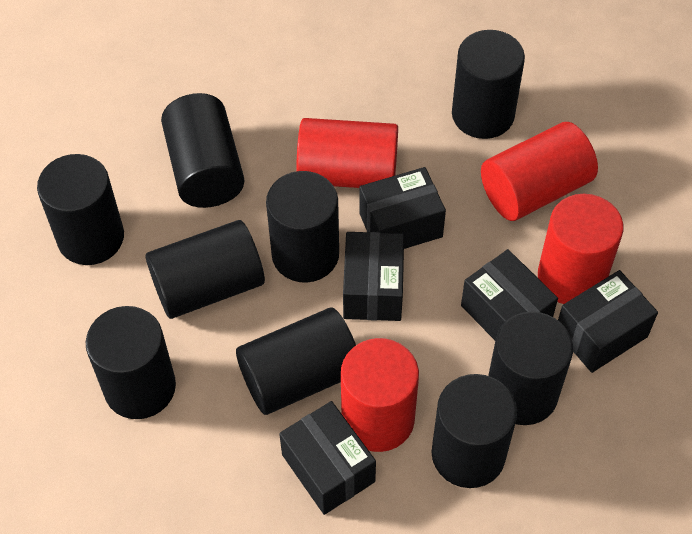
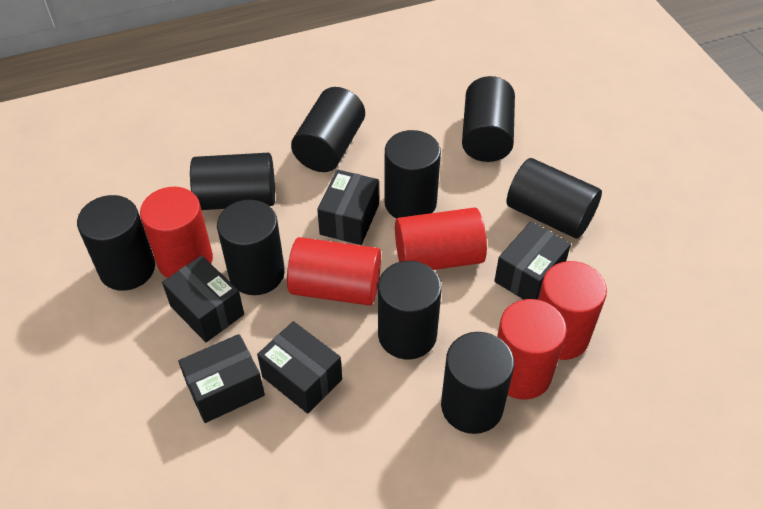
red cylinder: [296,118,398,188] [341,338,419,452] [481,122,598,221] [538,194,623,304] = 4 -> [140,187,213,278] [287,237,381,306] [395,207,487,270] [497,299,567,400] [538,261,607,360] = 5

